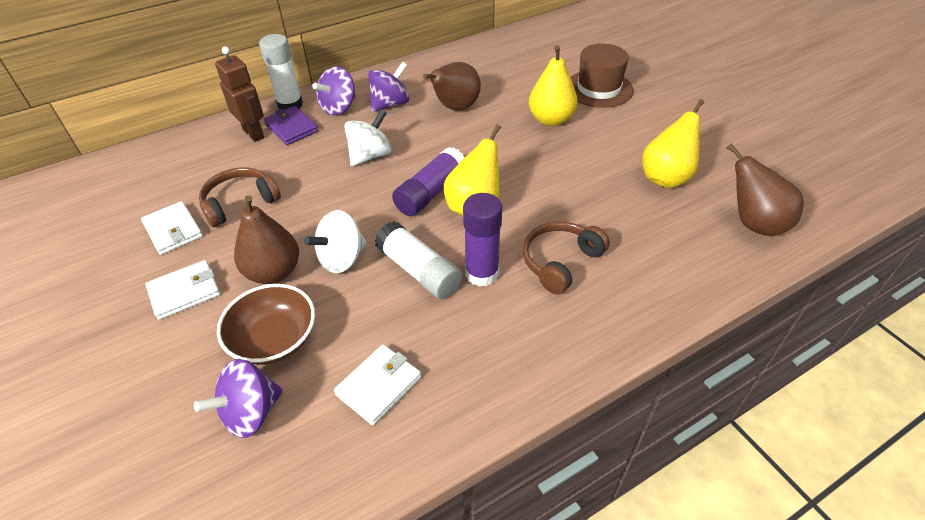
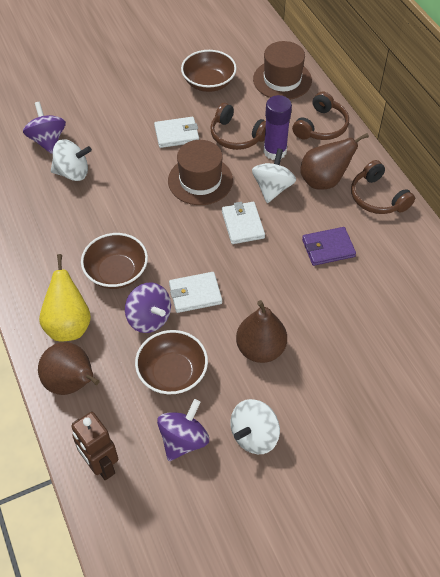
brown bowl: [217,284,315,365] = 1 -> [81,233,148,289] [135,330,208,395] [181,50,237,92] = 3
brown hat: [571,44,634,108] = 1 -> [168,140,233,205] [253,41,312,100] = 2
brown headphones: [199,167,281,227] [523,221,610,295] = 2 -> [210,103,266,150] [292,92,349,140] [351,160,415,214] = 3
purple glue stick: [392,147,465,216] [463,193,502,287] = 2 -> [263,95,292,160] = 1
white glue stick: [259,34,303,110] [375,221,462,299] = 2 -> none = 0
white spinning top: [304,210,367,273] [344,109,392,166] = 2 -> [51,139,92,181] [230,399,280,454] [252,148,296,203] = 3
yellow pear: [444,125,501,216] [529,45,578,126] [642,99,704,188] = 3 -> [39,254,91,341] = 1

